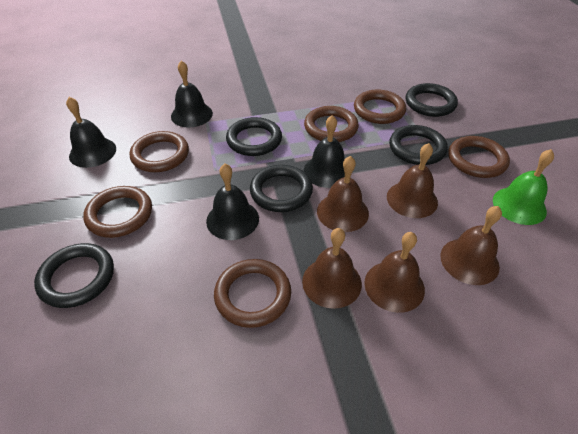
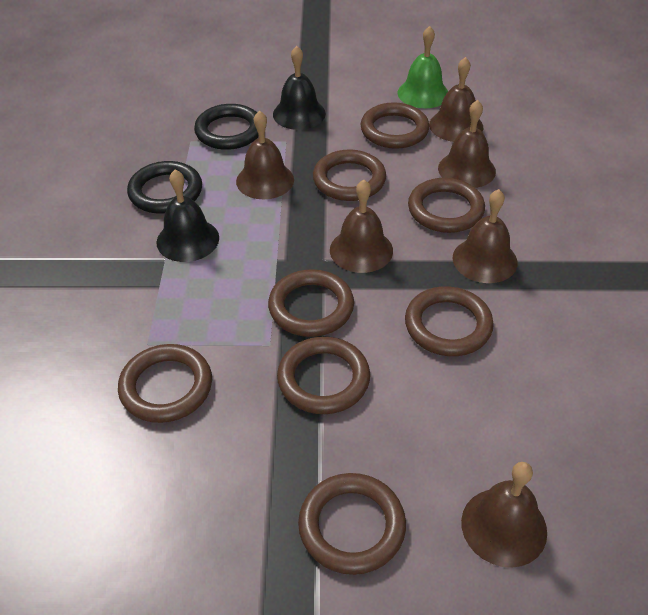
black bell: [66,97,116,168] [171,60,213,127] [206,163,259,240] [304,115,345,188] = 4 -> [156,170,219,262] [273,46,326,130] = 2
black ring: [34,243,114,308] [226,117,282,156] [250,165,313,212] [389,125,448,165] [406,83,458,117] = 5 -> [127,161,202,214] [194,104,259,150] = 2
brown bell: [302,228,362,309] [317,156,369,232] [364,232,425,313] [387,143,438,218] [440,206,502,285] = 5 -> [236,111,294,199] [330,180,393,273] [429,57,483,142] [438,100,496,188] [453,189,518,283] [461,462,547,568] = 6
brown ring: [83,186,152,238] [130,131,189,172] [214,259,291,328] [304,106,359,142] [354,90,406,124] [448,136,510,178] = 6 -> [118,344,212,423] [268,269,354,337] [277,337,370,414] [298,473,406,575] [313,150,386,201] [360,102,429,149] [405,286,494,356] [408,178,485,233] = 8

